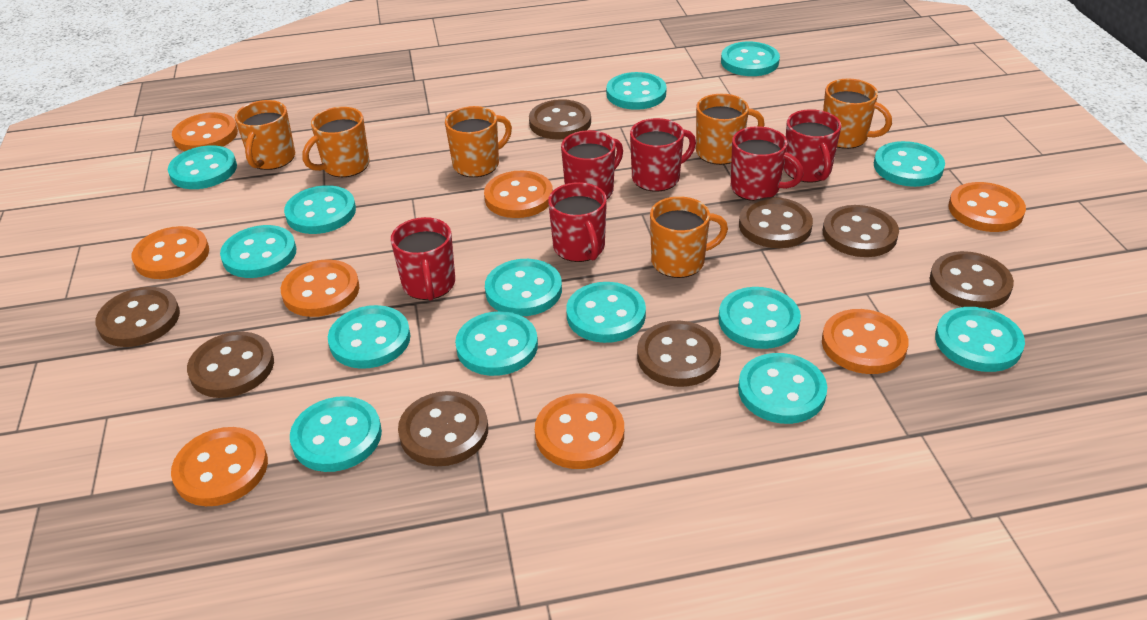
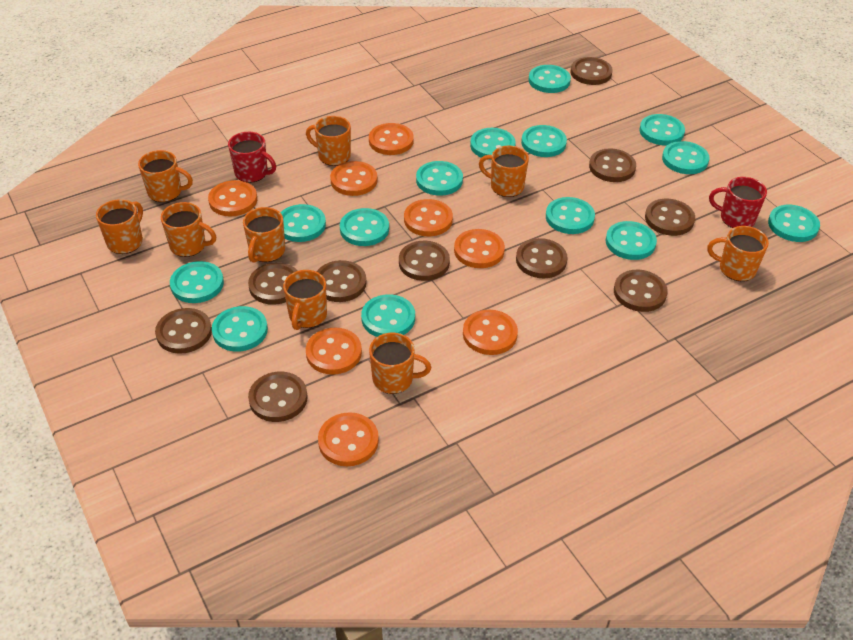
brown button: [95,287,180,347] [187,332,274,398] [398,391,488,466] [529,99,591,140] [637,321,721,387] [739,197,813,248] [823,205,899,257] [930,251,1014,309] = 8 -> [155,308,212,354] [248,263,297,305] [248,372,308,422] [316,260,367,302] [399,241,450,281] [516,238,568,278] [570,57,613,85] [589,148,636,182] [614,270,668,312] [645,199,695,236] = 10
orange mug: [235,100,295,170] [302,107,370,177] [445,106,512,177] [650,196,728,278] [696,94,765,165] [823,79,892,149] = 6 -> [96,199,143,254] [138,150,193,202] [161,202,216,257] [243,207,285,263] [283,270,327,330] [306,116,351,166] [369,333,431,394] [479,146,529,197] [707,226,769,281] = 9
red mug: [391,217,455,301] [548,182,607,262] [561,130,623,199] [630,118,696,192] [731,126,804,201] [783,109,841,183] = 6 -> [228,132,276,183] [709,177,767,228] = 2

